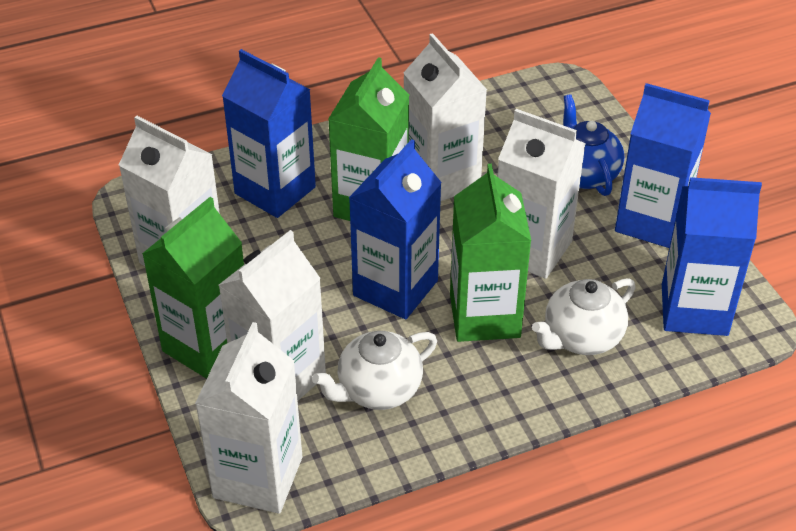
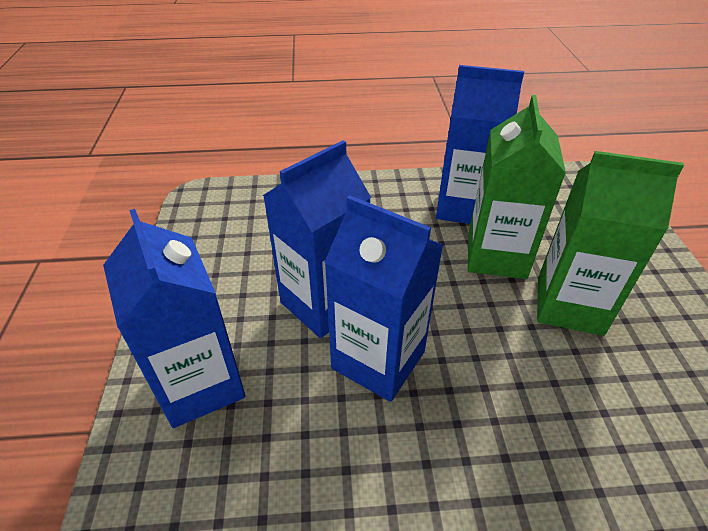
blue teapot: [563,94,624,196] = 1 -> none = 0
green carton: [142,197,244,379] [328,57,409,221] [450,164,531,342] = 3 -> [468,95,566,279] [537,151,684,336] = 2
white carton: [119,116,220,266] [195,322,302,514] [219,230,326,401] [404,33,487,201] [497,109,586,279] = 5 -> none = 0
white teapot: [312,331,437,410] [532,278,635,355] = 2 -> none = 0

